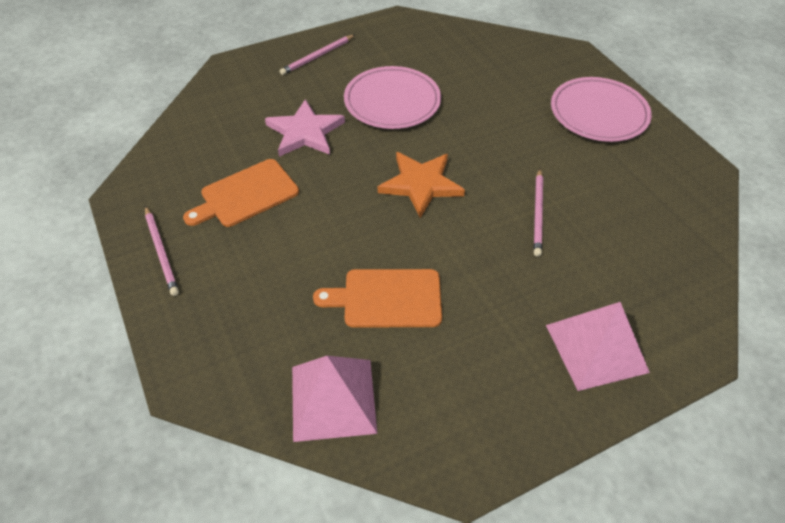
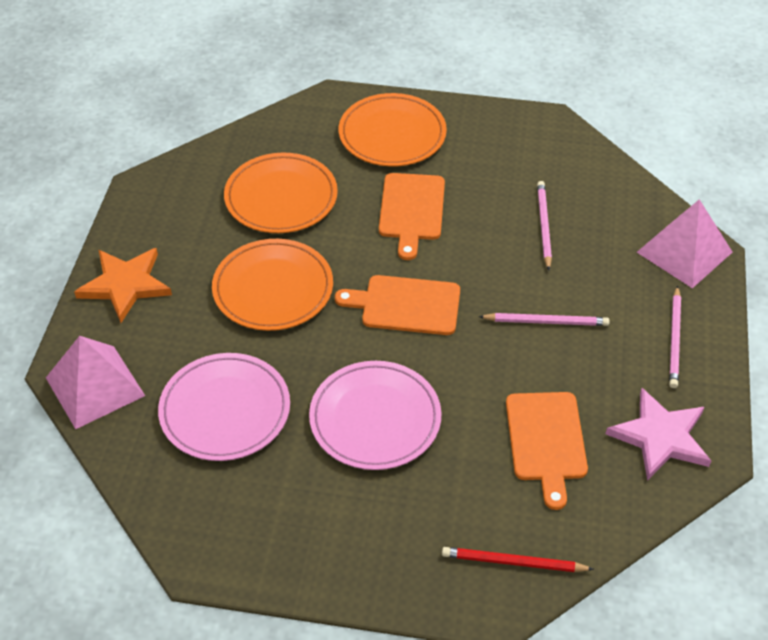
orange cutting board: [183,159,299,227] [313,269,442,327] = 2 -> [335,275,460,335] [379,173,445,260] [506,392,588,510] = 3
orange plate: none = 0 -> [212,239,333,331] [224,153,338,233] [339,93,447,167] = 3
red pencil: none = 0 -> [442,547,594,572] = 1

